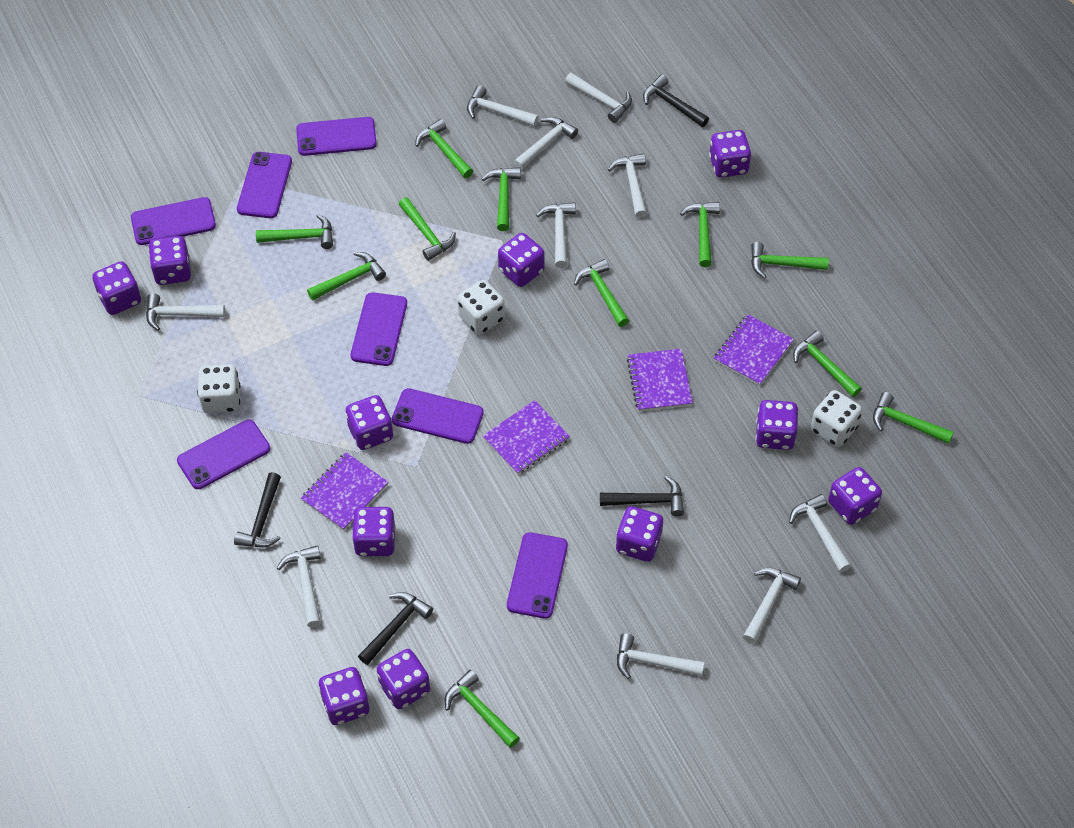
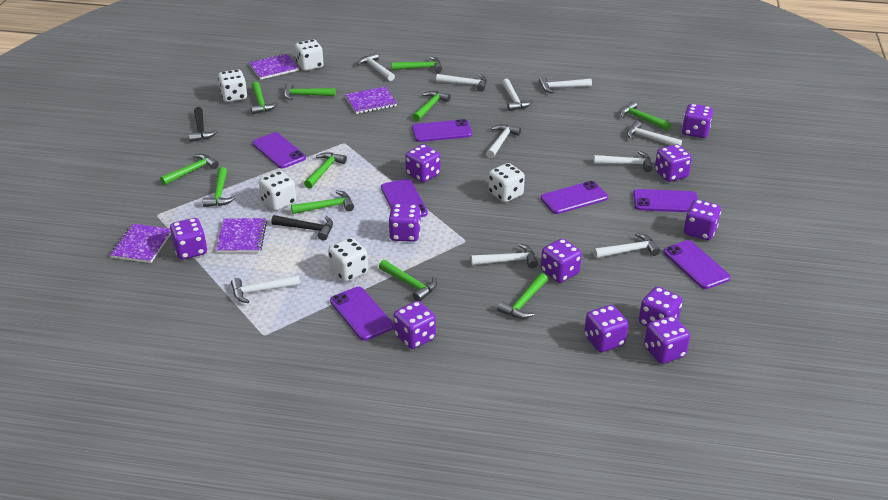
black hammer: [234,472,281,547] [358,592,433,665] [600,476,684,516] [643,75,709,127] = 4 -> [189,107,218,142] [271,215,333,240] = 2
white dice: [197,364,240,414] [457,280,505,335] [811,390,862,447] = 3 -> [218,69,247,102] [259,171,296,211] [295,39,324,71] [328,238,368,282] [488,163,525,202] = 5

